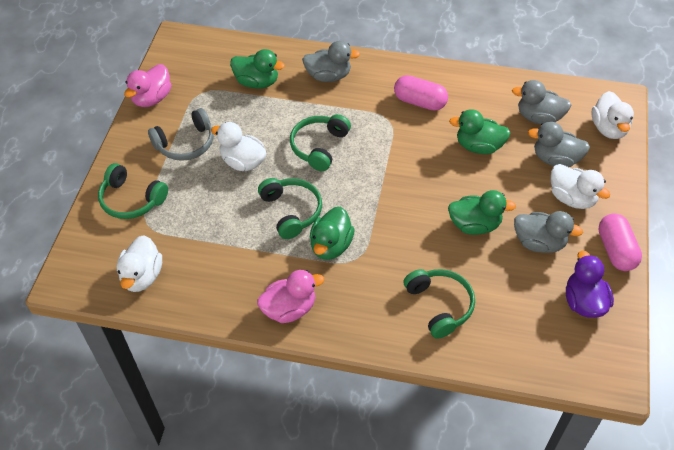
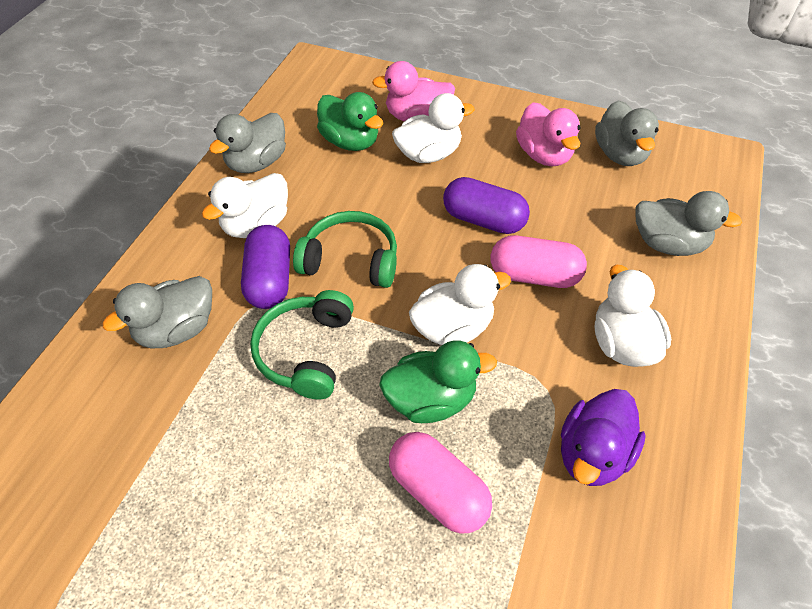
green duck: [230,49,285,89] [310,207,355,260] [448,190,516,235] [449,109,511,154] = 4 -> [317,92,383,151] [379,340,497,423] = 2
green headphones: [98,163,168,219] [258,178,322,239] [290,114,351,171] [403,269,475,339] = 4 -> [250,290,354,400] [293,211,397,288] = 2
grey headphones: [148,108,214,161] = 1 -> none = 0
purple capsule: none = 0 -> [241,225,290,309] [443,177,530,234] = 2

